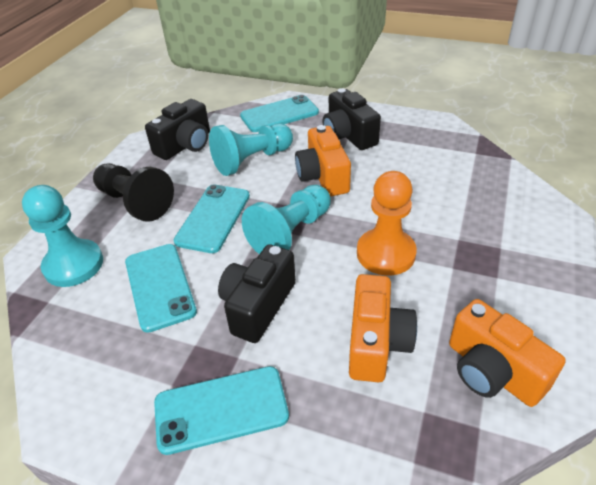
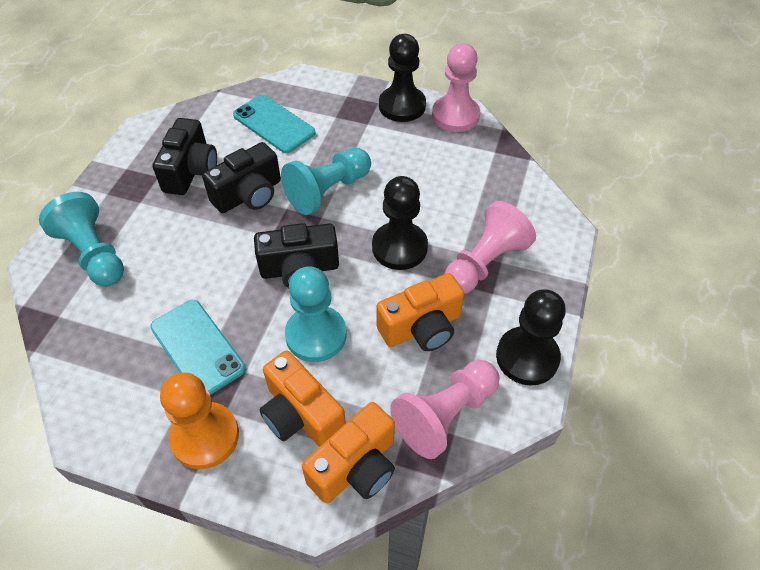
black pawn: [93,163,174,222] = 1 -> [372,176,428,270] [379,34,426,122] [496,289,566,386] = 3
pink pawn: none = 0 -> [390,360,500,459] [432,43,480,132] [444,201,536,294] = 3
turquoise phone: [125,244,197,333] [154,366,289,455] [174,184,250,253] [240,95,319,132] = 4 -> [150,300,246,395] [233,95,315,153] = 2

